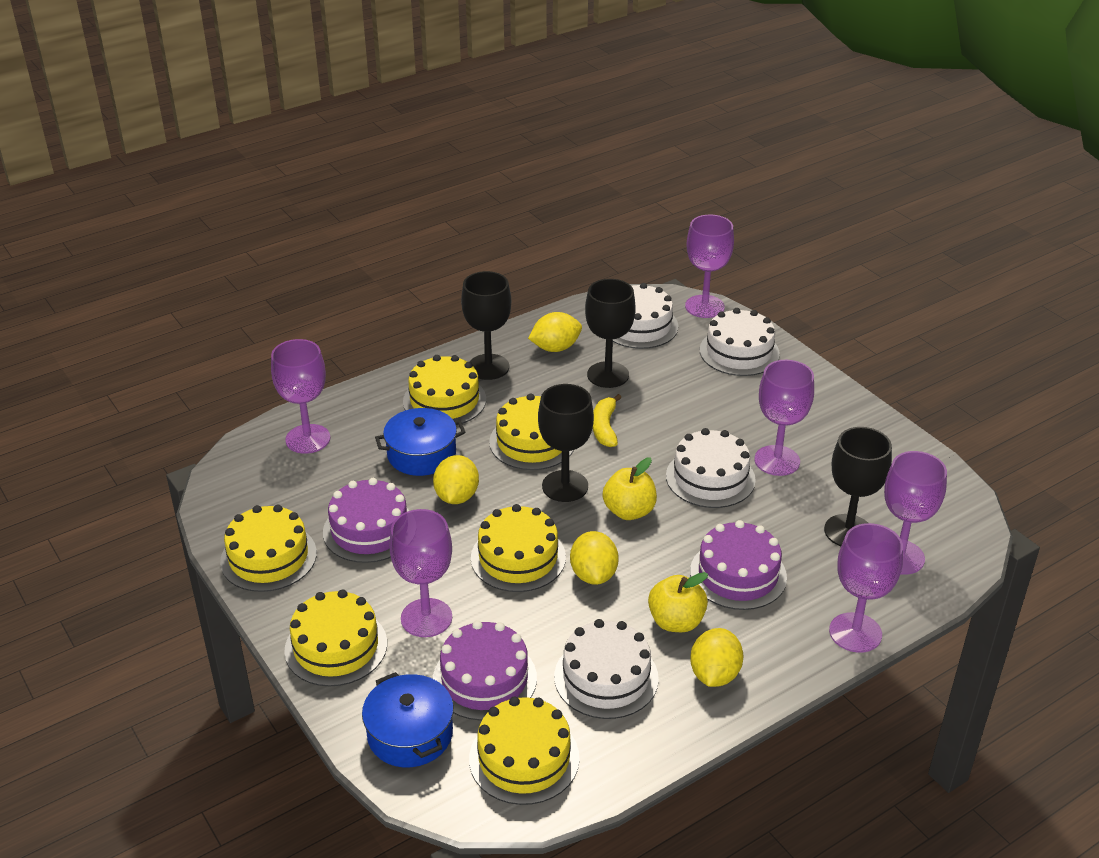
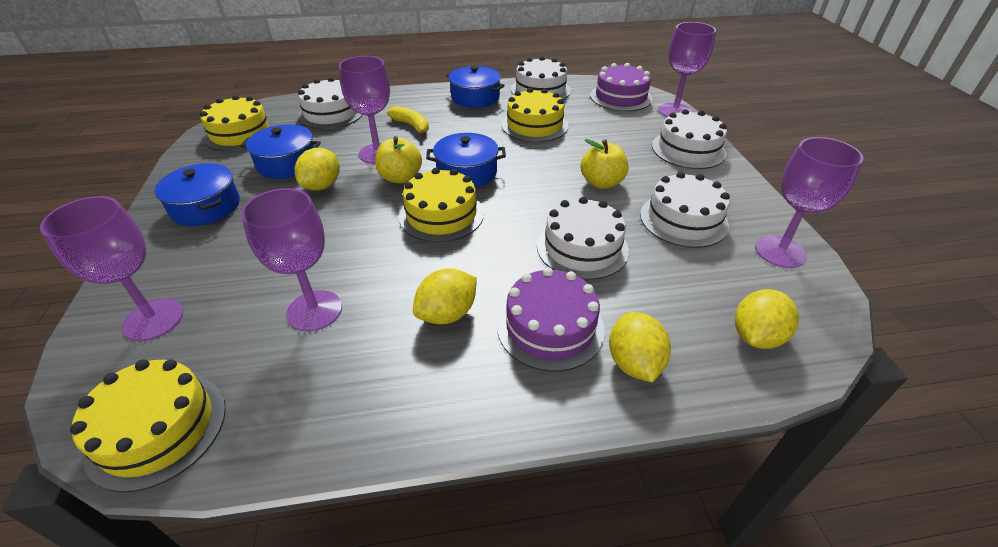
black goblet: [461,271,511,380] [538,384,594,502] [585,279,636,388] [824,427,892,546] = 4 -> none = 0
blue pot: [362,672,454,767] [375,408,465,476] = 2 -> [155,163,240,226] [241,124,321,179] [426,133,506,188] [446,66,505,108] = 4
purple cake: [323,478,410,563] [433,620,537,720] [690,520,787,610] = 3 -> [497,267,604,372] [590,63,652,111] = 2
purple goblet: [271,339,330,454] [389,509,452,637] [685,215,734,318] [754,360,814,476] [829,523,903,653] [884,451,947,575] = 6 -> [40,196,183,341] [241,188,342,332] [339,56,390,164] [658,22,716,117] [755,137,863,268] = 5
white cake: [554,619,659,719] [613,283,678,349] [666,428,756,508] [700,308,780,376] = 4 -> [298,77,363,129] [511,56,571,100] [537,197,629,280] [640,172,730,248] [652,109,727,169] = 5
yellow cake: [220,505,317,592] [284,590,387,686] [403,355,486,425] [469,697,580,805] [471,504,566,592] [489,393,574,470] = 6 -> [70,359,226,492] [200,95,275,151] [399,168,484,242] [501,88,568,142] = 4

